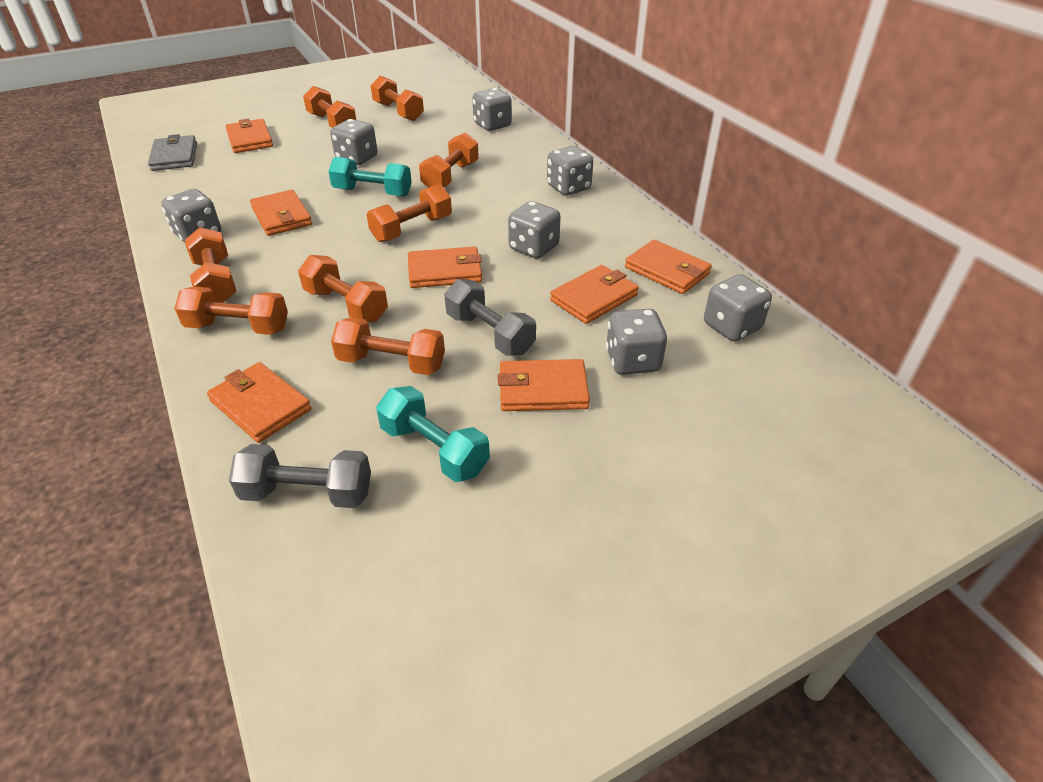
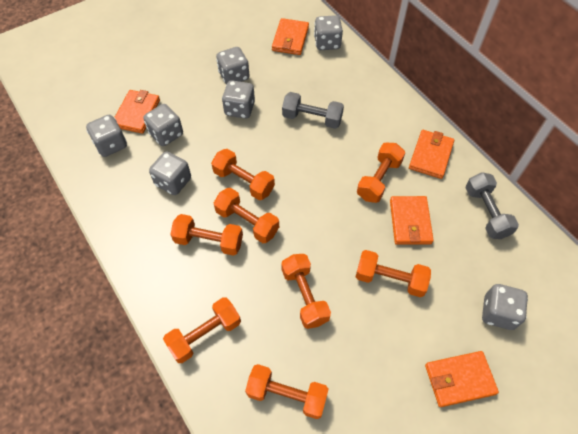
grey wallet: [148,134,197,171] = 1 -> none = 0
orange wallet: [207,362,311,443] [225,119,273,153] [250,190,312,236] [408,246,482,288] [498,359,590,411] [550,265,639,324] [625,240,712,294] = 7 -> [114,90,160,134] [272,18,309,55] [390,196,434,245] [409,130,454,179] [425,351,499,407] = 5
turquoise dumbbell: [328,157,412,197] [376,386,490,482] = 2 -> none = 0

